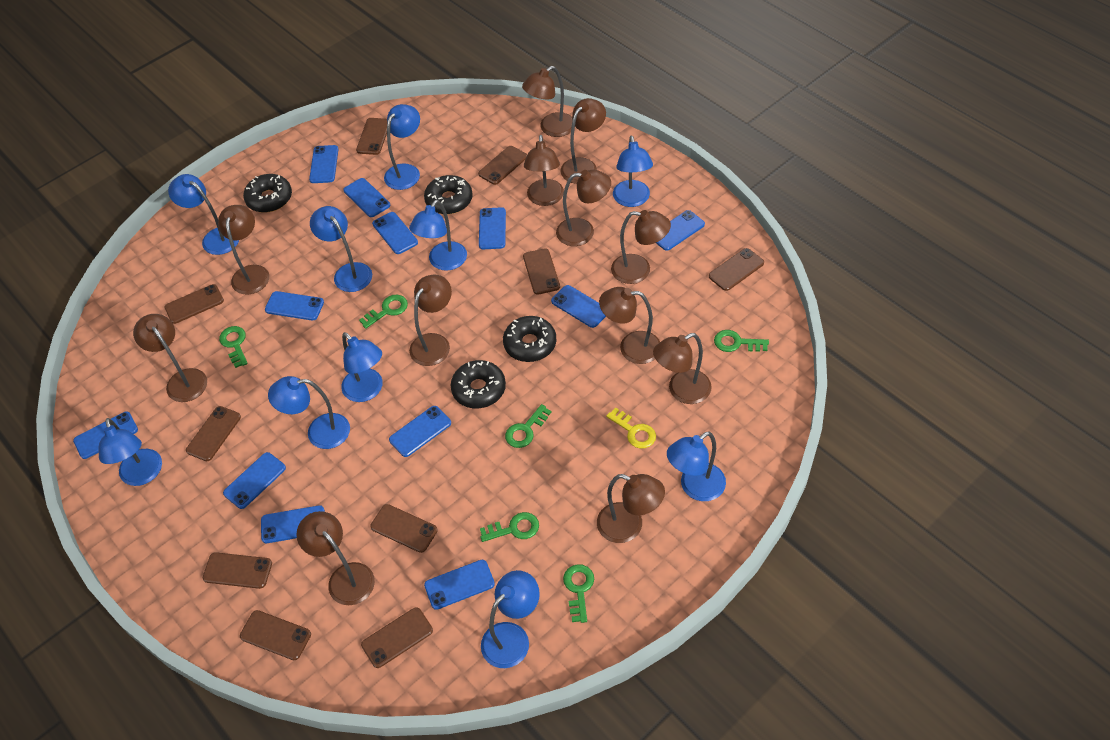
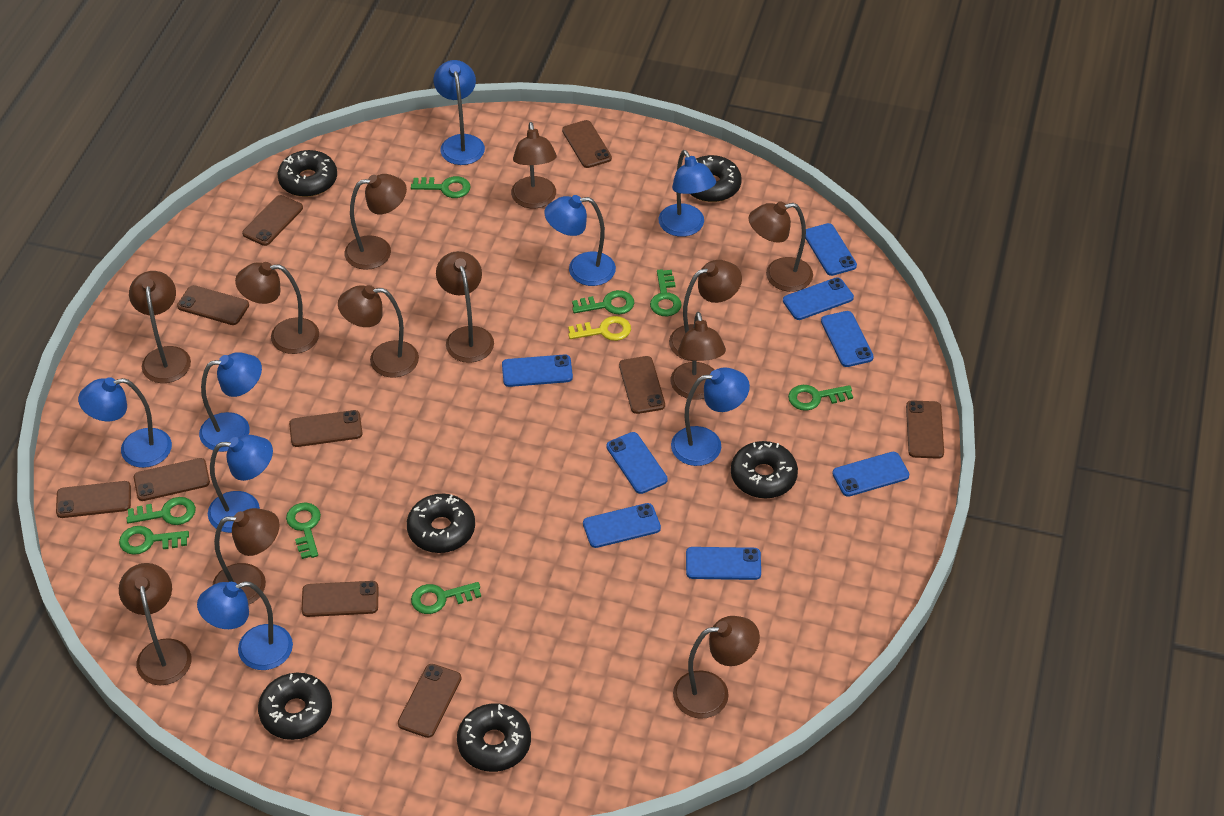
black donut: [243,174,292,213] [424,175,473,214] [451,360,506,408] [503,316,556,362] = 4 -> [258,673,332,740] [278,150,337,197] [407,494,475,553] [457,703,531,772] [690,155,742,202] [731,441,798,499] = 6
blue lamp: [98,418,162,486] [168,174,239,255] [268,376,350,449] [310,206,372,292] [341,332,382,402] [384,104,420,190] [409,200,467,271] [481,570,540,668] [613,136,653,207] [667,432,726,501] = 10 -> [78,377,172,468] [197,581,293,670] [199,352,262,452] [208,435,273,533] [433,60,485,165] [544,195,616,286] [659,150,716,237] [671,367,750,466] = 8
blue phone: [73,411,138,459] [223,452,286,509] [261,505,325,543] [265,291,324,320] [309,145,339,183] [343,178,390,217] [372,212,418,254] [389,406,451,457] [424,560,495,610] [479,207,506,249] [551,285,606,328] [656,210,705,251] = 12 -> [502,354,573,387] [583,503,661,548] [606,432,668,494] [686,547,761,580] [783,277,854,320] [805,223,857,276] [821,311,874,367] [832,452,909,497] = 8
green key: [219,326,248,368] [359,295,408,329] [480,512,539,542] [505,404,551,448] [563,564,594,623] [714,330,769,352] = 6 -> [119,526,189,555] [127,497,196,525] [286,502,321,559] [411,176,471,198] [411,582,481,614] [572,290,634,314] [650,269,682,316] [788,385,853,411] = 8

